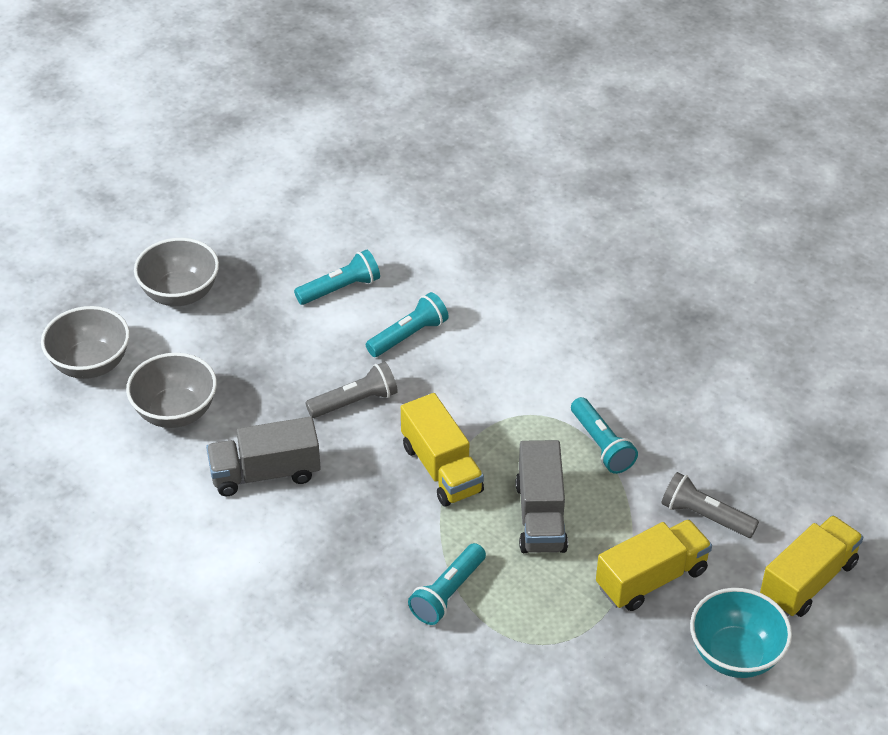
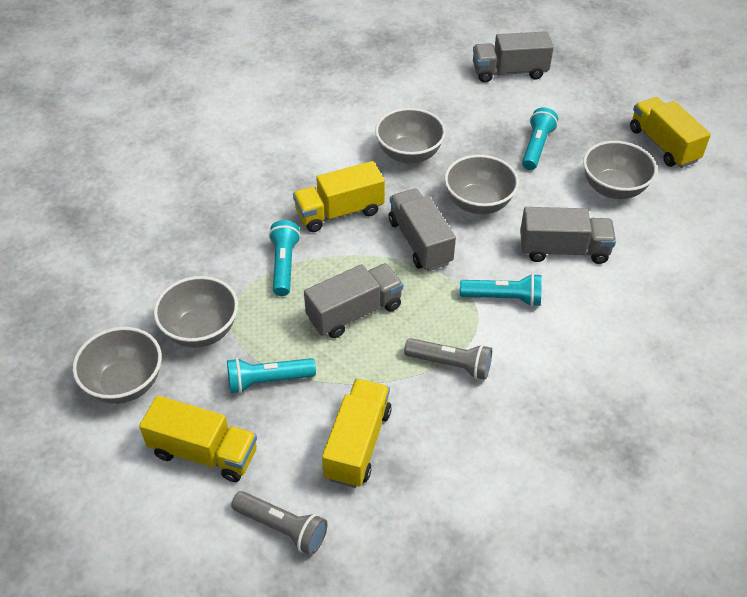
grey bowl: [41,306,130,379] [126,353,217,428] [134,238,219,306] = 3 -> [73,327,162,404] [154,276,238,348] [375,108,446,164] [444,155,519,215] [583,141,657,199] = 5
grey truck: [206,417,320,496] [516,440,568,553] = 2 -> [304,263,403,338] [389,188,456,271] [473,31,554,83] [520,207,616,264] = 4
turquoise bowl: [690,588,792,678] = 1 -> none = 0
yellow truck: [401,393,484,507] [596,519,712,611] [760,515,864,617] = 3 -> [139,396,257,482] [293,161,385,232] [322,379,392,488] [630,97,711,168] = 4

